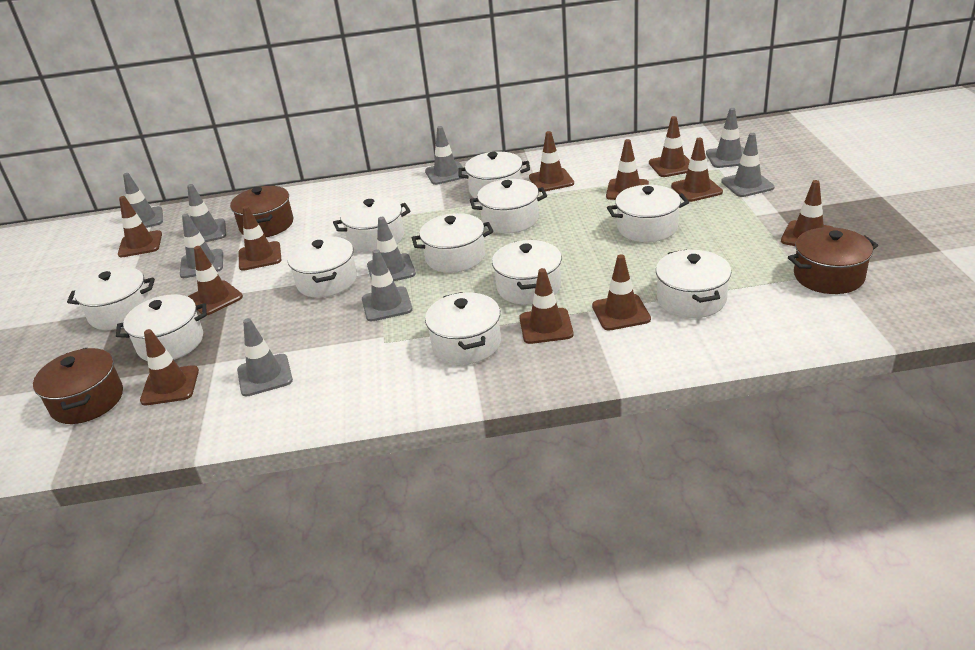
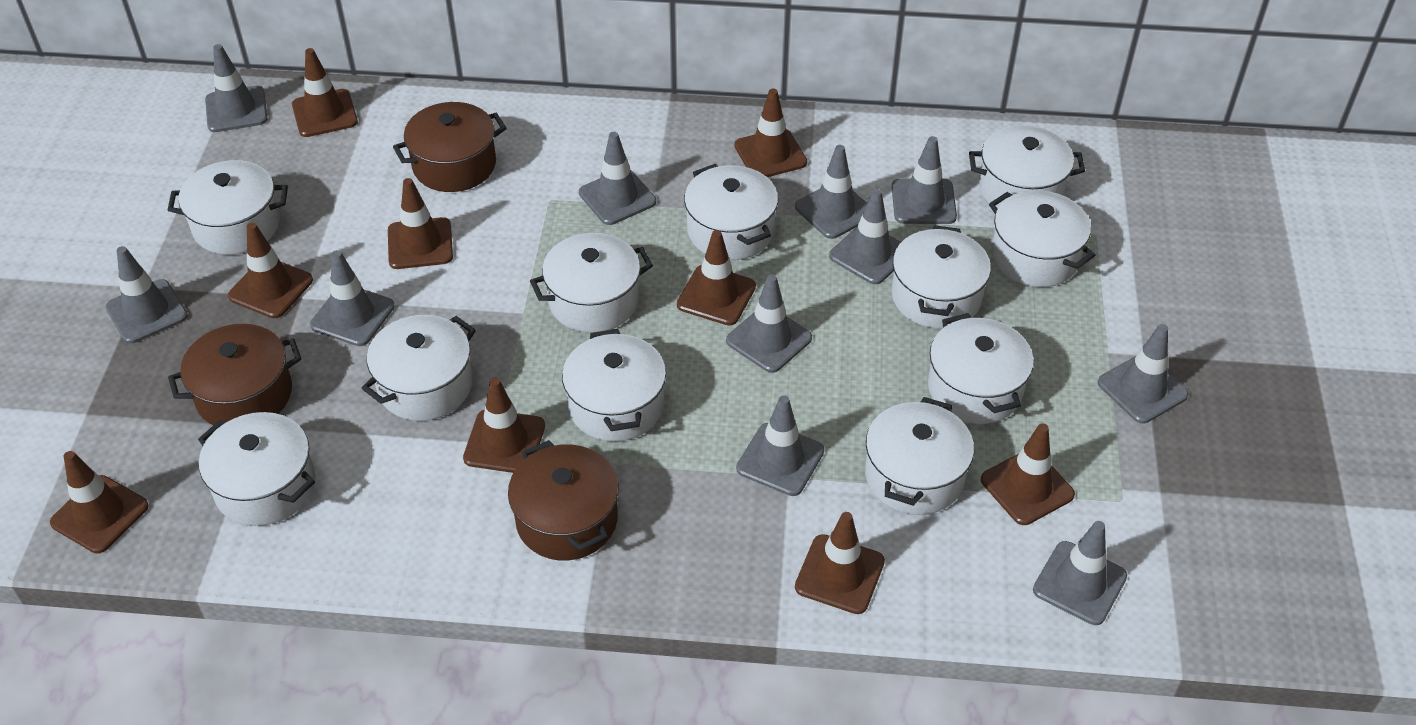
brown traffic cone: [118,196,162,257] [140,329,199,405] [188,246,243,315] [239,206,281,271] [519,268,574,344] [529,131,574,192] [592,254,651,330] [606,139,649,200] [649,116,690,177] [671,138,723,202] [781,180,832,246] = 11 -> [50,451,149,554] [228,223,313,318] [292,48,358,137] [388,178,453,269] [463,378,545,473] [677,230,756,325] [734,89,807,177] [795,512,885,614] [981,423,1075,525] = 9
grey traffic cone: [123,173,163,228] [180,214,223,278] [187,184,226,242] [237,318,293,397] [362,249,413,321] [367,217,416,281] [425,126,467,185] [706,108,744,168] [721,133,775,197] = 9 -> [105,246,188,344] [205,44,268,132] [310,250,395,346] [579,132,656,225] [726,274,812,373] [736,395,824,496] [795,145,867,239] [829,189,901,284] [892,136,957,224] [1033,521,1127,625] [1098,324,1188,423] = 11

